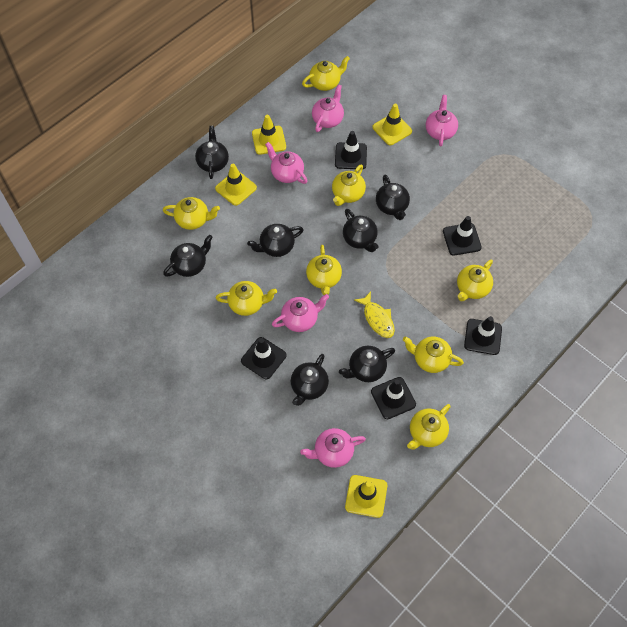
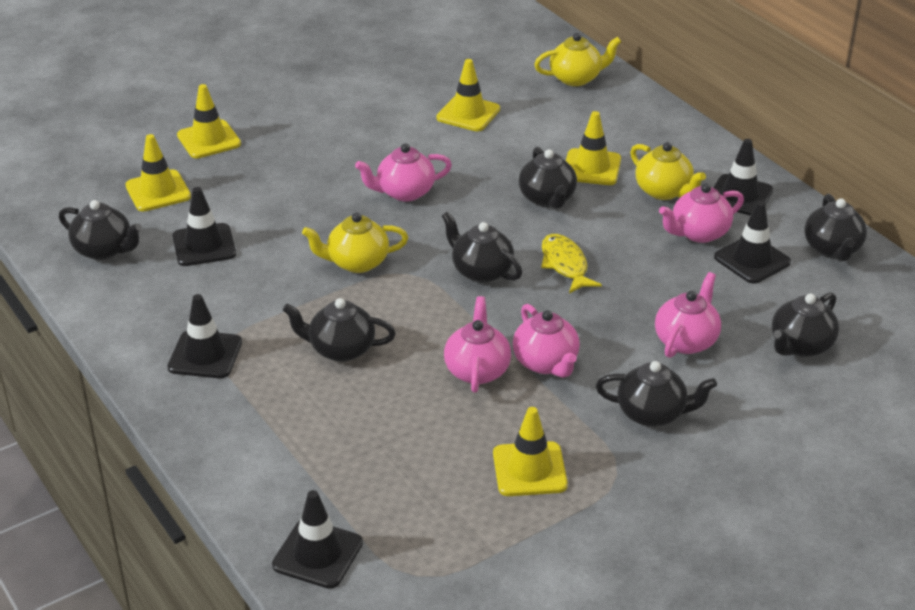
yellow teapot: [163,197,220,230] [215,281,277,316] [302,56,350,91] [306,245,342,295] [332,164,366,206] [403,337,464,373] [407,404,451,450] [457,260,493,301] = 8 -> [302,212,408,273] [534,33,621,86] [630,142,706,200] = 3
yellow traffic cone: [215,164,257,206] [252,115,286,155] [345,475,387,518] [373,104,412,145] = 4 -> [125,134,191,212] [177,84,241,158] [436,59,500,131] [493,407,568,496] [566,111,621,185] = 5

